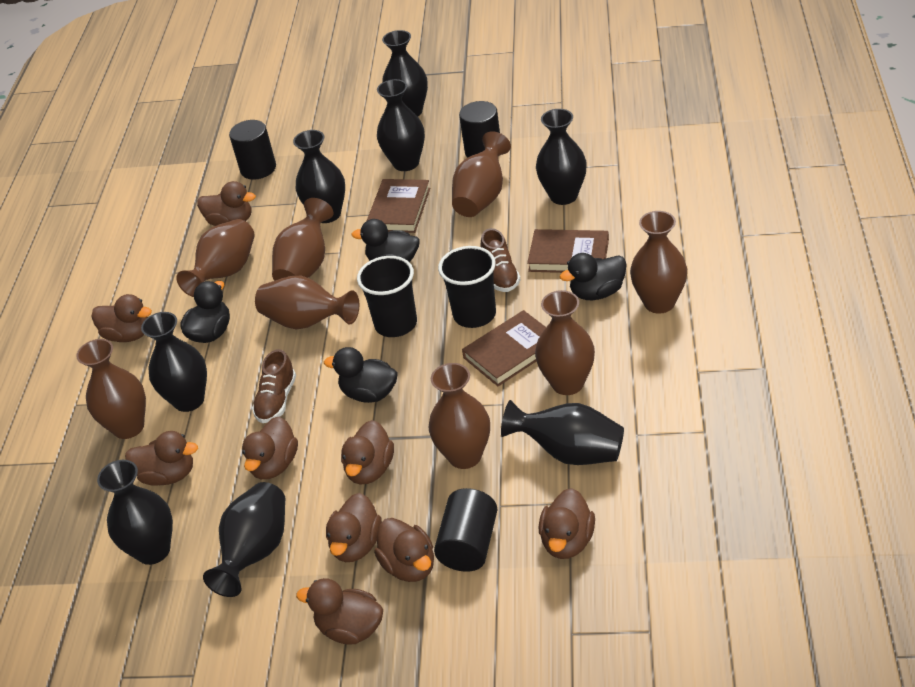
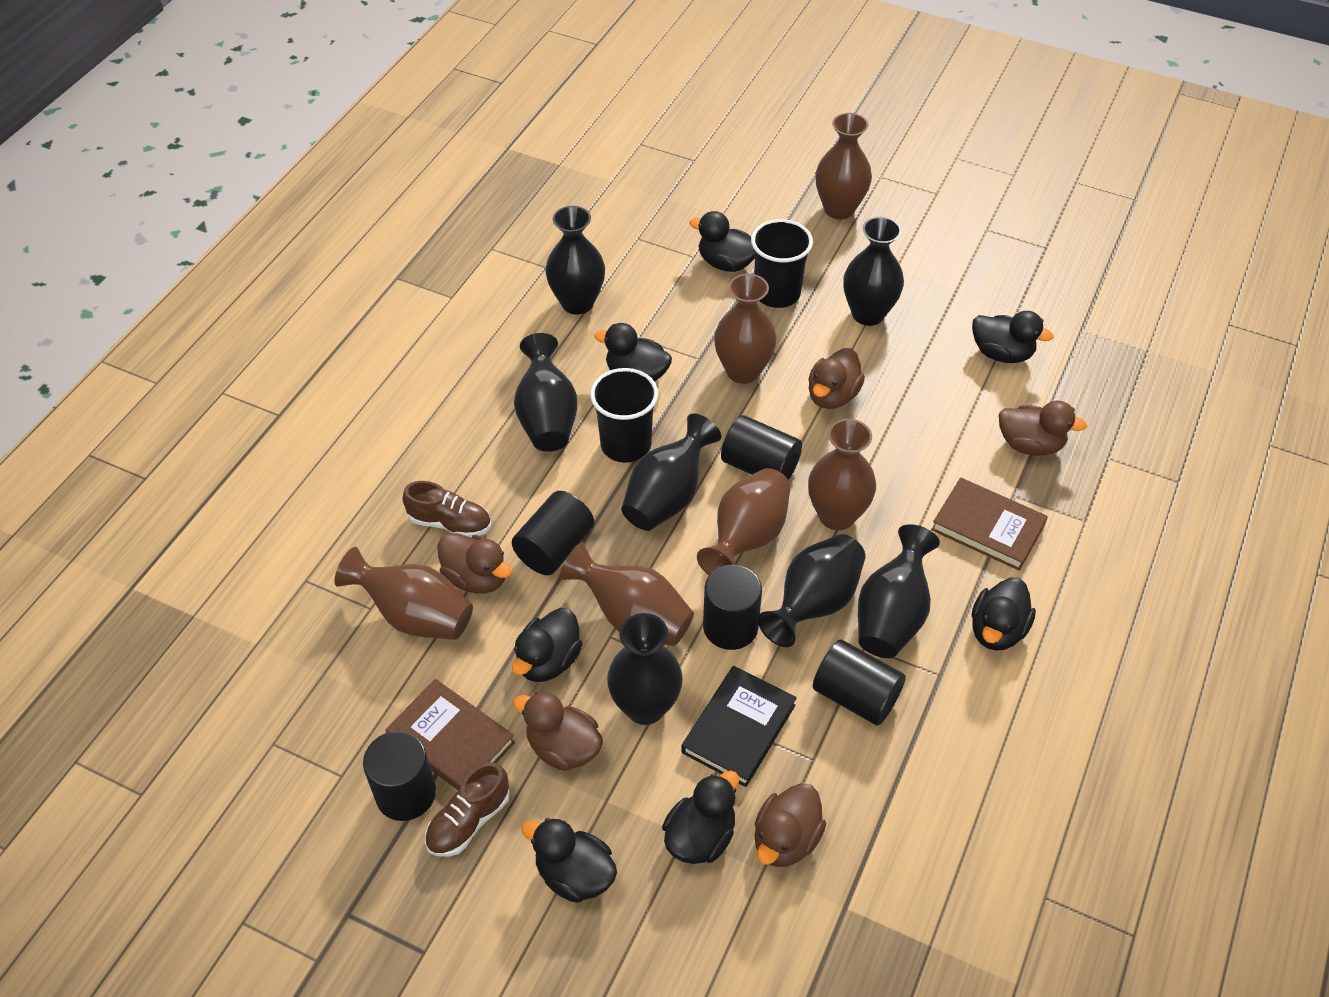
black book: none = 0 -> [681,666,797,787] = 1
black cylinder: [229,120,276,180] [434,488,498,572] [459,101,500,158] = 3 -> [363,731,436,821] [512,491,594,575] [703,565,762,650] [721,415,802,480] [813,639,906,726] = 5
black duck: [181,281,230,343] [324,347,398,403] [352,219,420,262] [560,253,627,300] = 4 -> [512,608,583,682] [522,818,617,903] [594,323,672,382] [662,770,739,864] [689,211,755,272] [972,311,1054,363] [972,577,1036,651] = 7
black vase: [97,460,173,565] [141,312,207,412] [203,482,285,597] [293,130,345,223] [377,79,425,171] [382,30,428,117] [501,400,624,465] [536,109,587,205] = 8 -> [514,333,577,452] [545,206,605,315] [607,613,683,725] [621,413,721,531] [758,534,866,647] [843,217,904,326] [858,524,940,658] = 7
brown book: [367,179,430,233] [462,310,546,386] [527,229,609,273] = 3 -> [385,679,515,790] [931,478,1048,571] = 2
brown duck: [91,294,152,342] [125,431,198,486] [197,181,256,226] [242,417,298,479] [296,578,383,645] [326,493,382,562] [341,420,394,485] [374,518,434,582] [539,488,595,559] = 9 -> [437,533,512,593] [513,691,603,771] [754,783,826,867] [808,348,865,409] [999,401,1087,456] = 5
brown vase: [76,339,146,439] [176,219,255,297] [255,276,359,329] [272,198,333,281] [429,363,490,469] [452,131,511,217] [535,290,595,395] [630,211,687,314] = 8 -> [334,547,473,640] [559,542,694,646] [697,468,791,575] [714,274,777,384] [808,419,876,530] [816,113,872,219] = 6

